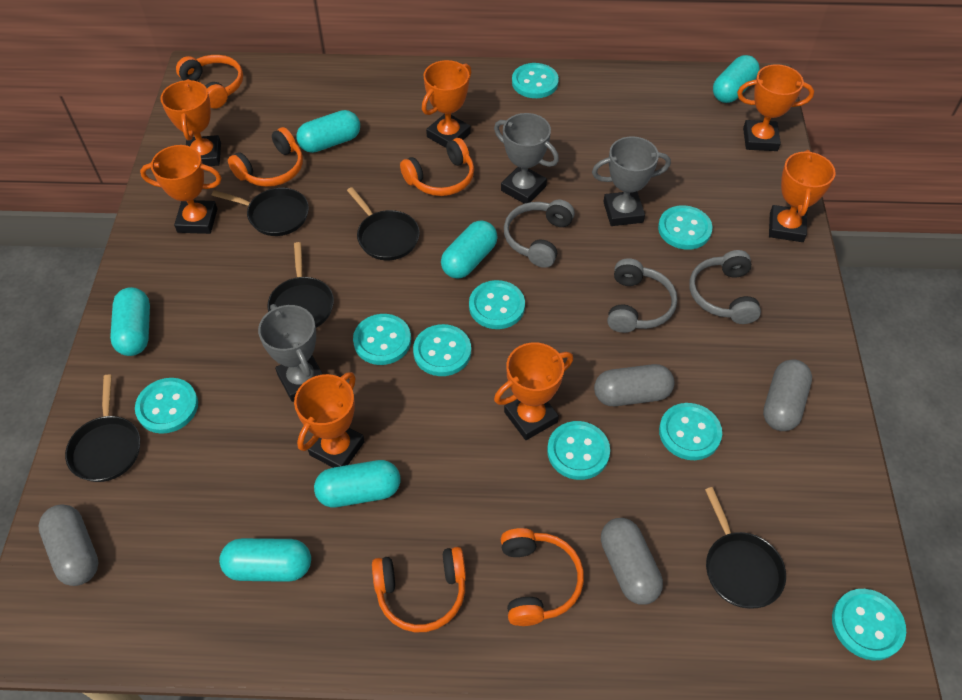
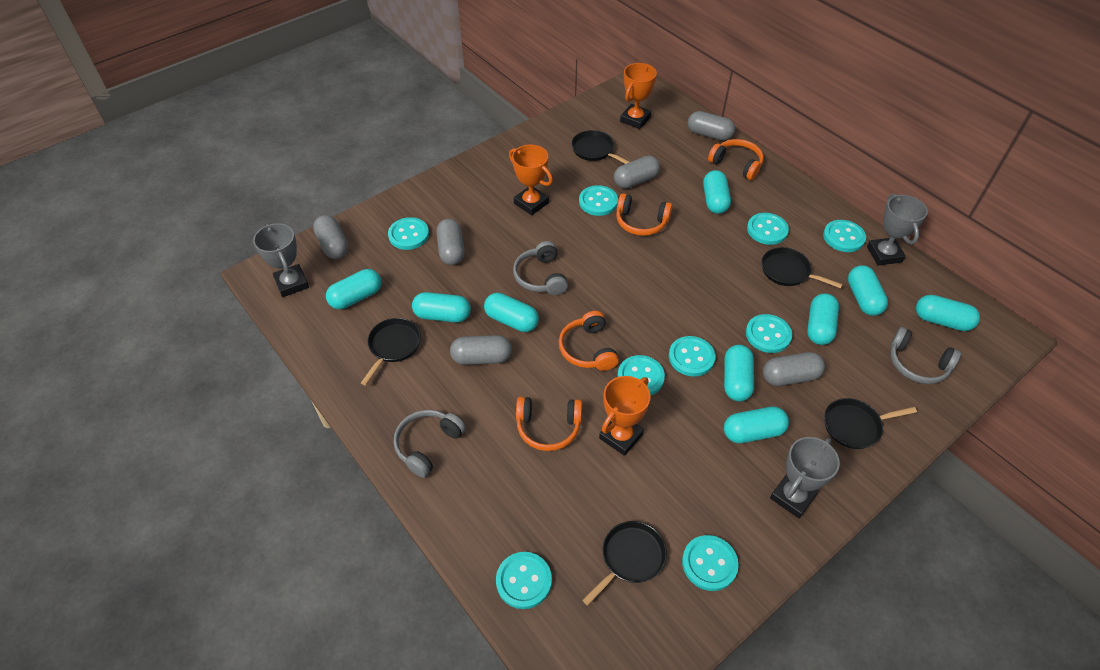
grey capsule: [38,504,99,586] [594,364,675,406] [601,518,663,605] [763,359,812,431] = 4 -> [313,215,348,259] [436,219,465,265] [450,335,512,365] [614,156,660,189] [687,111,735,141] [763,352,825,386] = 6
orange headphones: [176,55,243,109] [228,127,303,187] [372,547,466,632] [400,138,474,196] [501,528,584,626] = 5 -> [516,397,582,451] [559,311,619,371] [616,193,672,236] [708,139,764,180] = 4
orange trophy: [140,145,222,234] [161,79,221,166] [294,372,365,468] [422,60,471,148] [494,342,573,440] [737,64,814,151] [769,150,836,242] = 7 -> [509,145,553,215] [599,376,651,456] [620,63,657,129] = 3
turquoise capsule: [110,287,150,356] [219,538,311,582] [296,110,360,153] [314,460,400,507] [441,220,498,279] [713,55,759,103] = 6 -> [326,269,381,309] [412,292,471,323] [484,293,539,332] [703,170,731,214] [724,345,754,401] [724,407,789,443] [807,293,839,345] [848,265,888,316] [916,295,980,331] = 9

